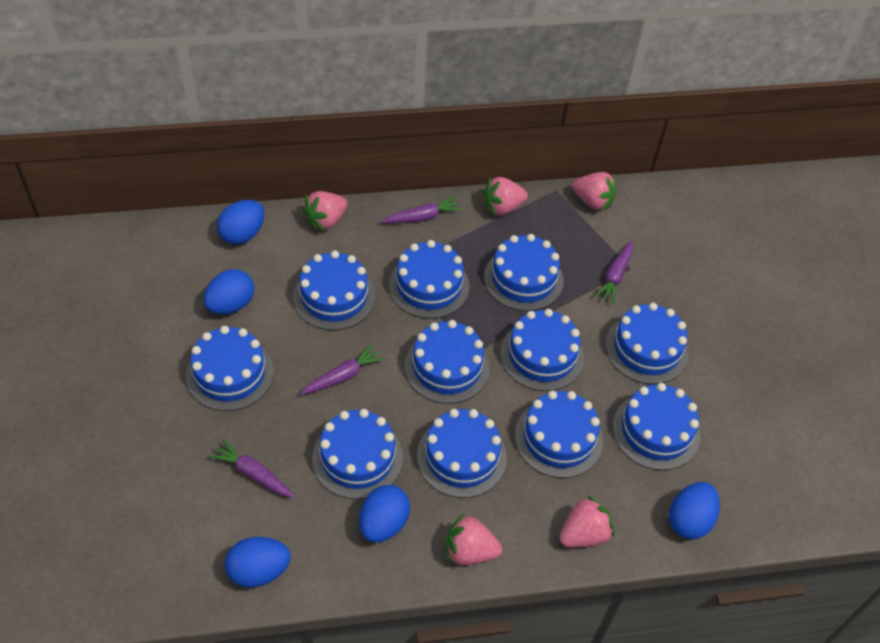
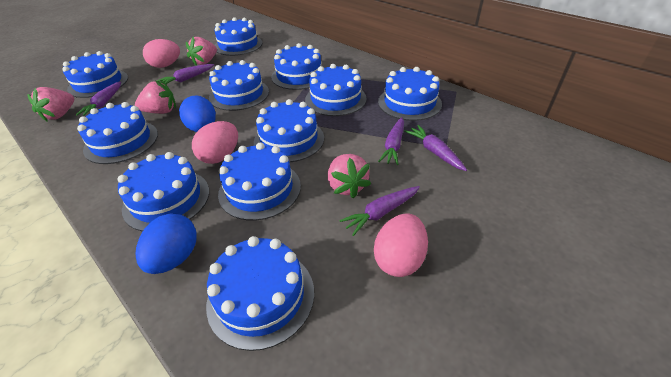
blue egg: [203,269,254,314] [217,200,264,245] [225,537,290,588] [359,485,410,543] [669,482,720,539] = 5 -> [135,214,197,274] [179,95,216,132] = 2
pink egg: none = 0 -> [143,39,180,68] [192,121,238,164] [374,213,428,277] = 3
pink strawberry: [302,191,348,231] [446,513,502,565] [483,177,528,216] [559,495,614,547] [572,172,616,211] = 5 -> [28,87,74,122] [135,81,176,114] [186,37,217,66] [328,154,371,198] = 4
purple carrot: [209,439,295,498] [300,344,385,395] [381,196,462,223] [594,240,633,304] = 4 -> [76,81,121,116] [157,64,214,84] [339,186,420,236] [378,117,404,165] [404,125,467,171] = 5

